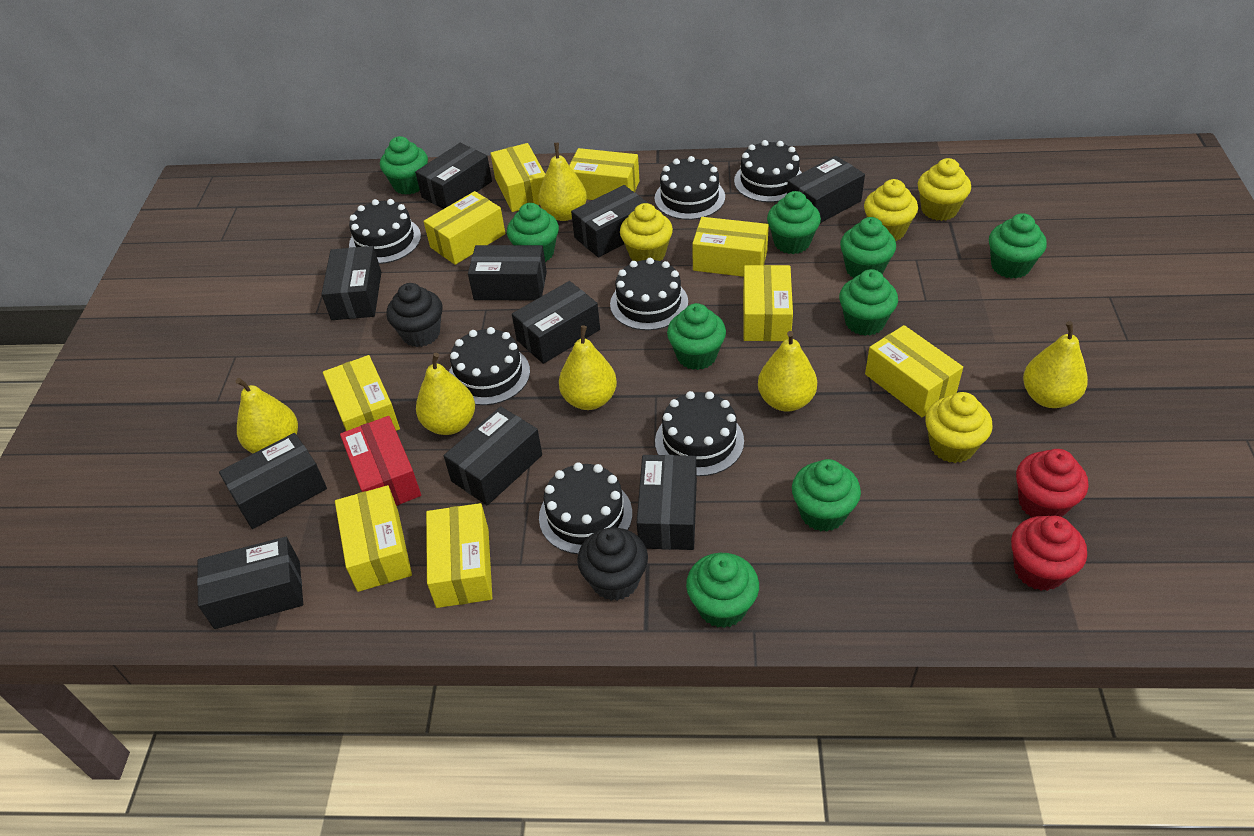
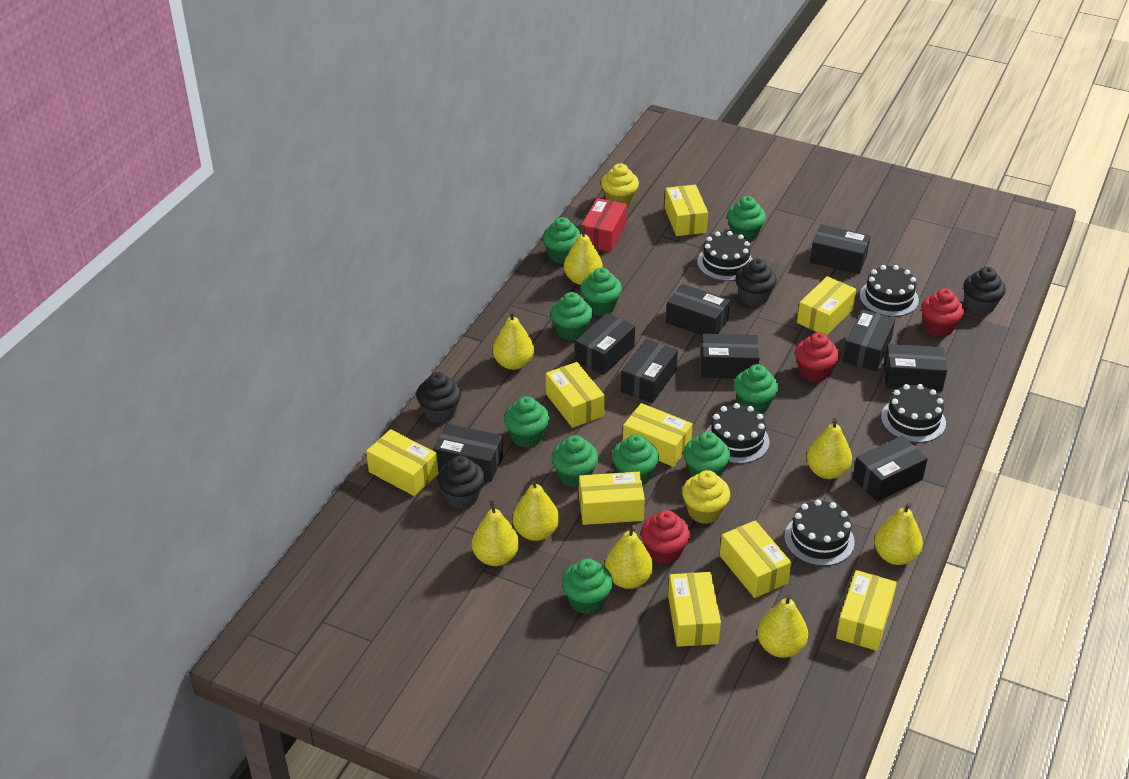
black box: [197,537,303,629] [219,433,327,529] [321,246,381,320] [415,143,492,209] [444,406,542,505] [468,245,547,301] [512,281,600,364] [571,185,648,258] [637,455,697,550] [787,156,865,223] = 10 -> [434,424,503,482] [575,313,635,375] [621,339,678,403] [666,284,730,335] [701,334,759,379] [810,224,870,274] [843,309,895,371] [853,436,928,502] [884,344,947,391] = 9
black cake: [349,199,421,264] [449,327,530,405] [539,462,632,554] [610,258,688,330] [655,156,725,220] [655,391,744,476] [734,140,802,202] = 7 -> [697,231,753,281] [706,403,769,464] [784,499,855,566] [860,265,919,317] [881,384,946,443] = 5
black cupcake: [386,283,443,347] [577,528,648,601] = 2 -> [416,372,461,423] [437,456,485,509] [736,258,777,306] [963,267,1006,315] = 4
green cupcake: [380,136,428,195] [507,203,559,262] [667,303,726,370] [686,553,759,628] [767,191,821,254] [792,459,861,532] [839,269,898,336] [840,217,896,278] [989,213,1047,279] = 9 -> [504,396,550,448] [543,217,581,264] [551,292,593,341] [552,435,599,488] [562,558,613,614] [581,268,622,316] [612,434,659,485] [684,432,730,477] [727,196,766,242] [734,364,778,414] = 10
red cupcake: [1011,516,1087,591] [1016,449,1088,518] = 2 -> [641,510,690,565] [795,332,839,382] [921,288,964,337] = 3
yellow cupcake: [620,203,673,262] [864,179,918,241] [918,158,971,221] [925,392,993,463] = 4 -> [601,163,639,207] [682,470,730,524] = 2
yellow pear: [236,378,298,454] [416,353,475,435] [538,143,587,221] [559,325,617,410] [758,331,817,412] [1023,321,1088,408] = 6 -> [472,499,519,566] [493,310,534,370] [513,475,559,541] [564,225,603,285] [605,525,653,589] [757,594,808,658] [807,418,852,479] [874,503,923,565] = 8

